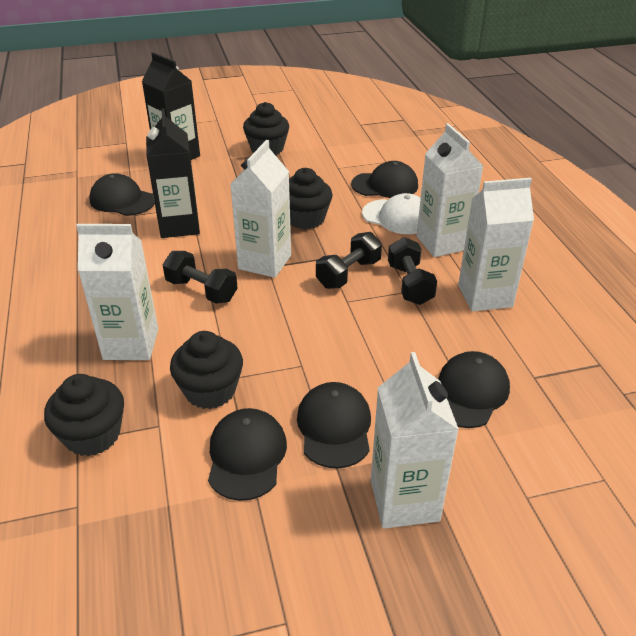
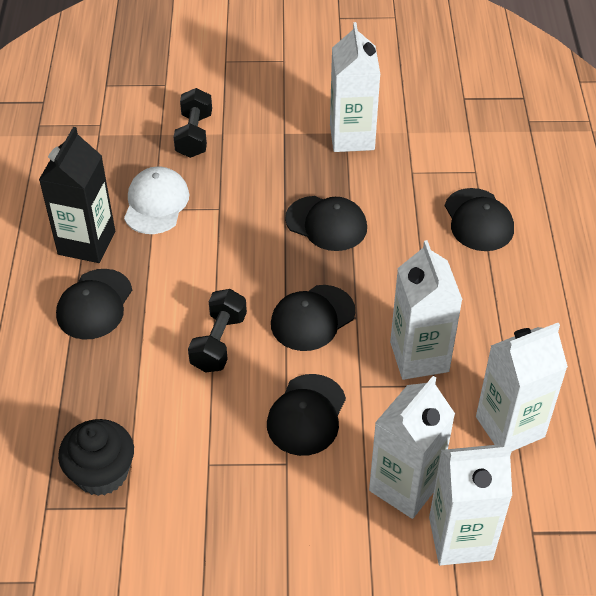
black carton: [142,52,200,160] [146,109,200,238] = 2 -> [39,127,115,263] = 1
black cupcake: [44,374,124,456] [170,331,243,409] [243,102,289,155] [289,168,333,229] = 4 -> [58,419,134,496] = 1
black dumbbell: [163,251,238,304] [316,232,382,289] [388,237,437,305] = 3 -> [174,88,212,158] [188,289,247,373] = 2

